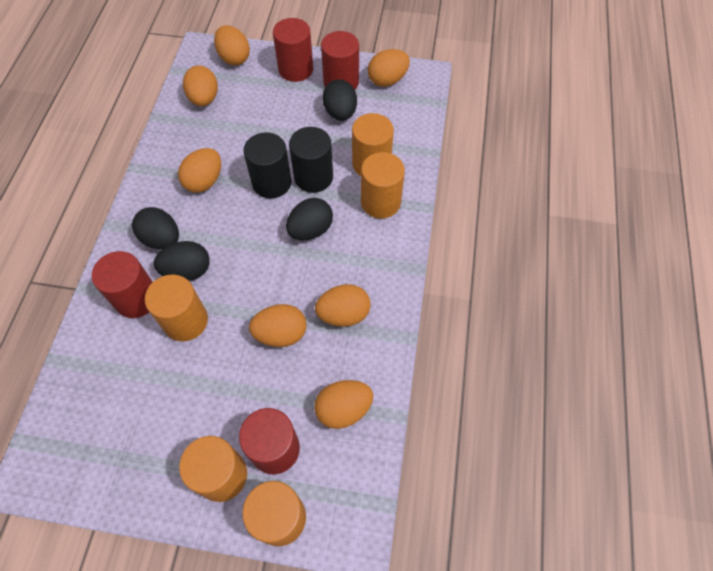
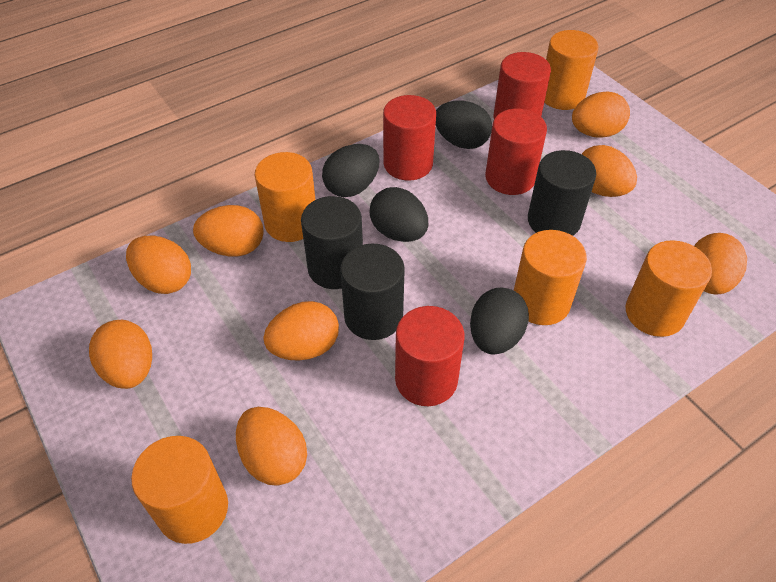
black cylinder: [243,132,292,198] [289,127,333,193] = 2 -> [301,196,363,289] [340,244,405,340] [528,150,596,236] = 3
orange egg: [178,148,221,193] [183,66,218,106] [214,25,250,66] [249,304,307,347] [314,380,373,429] [315,284,371,327] [368,49,410,87] = 7 -> [89,320,152,389] [126,236,191,294] [193,205,264,257] [236,407,307,486] [263,301,339,361] [572,91,630,138] [582,145,637,197] [694,233,747,294] = 8

